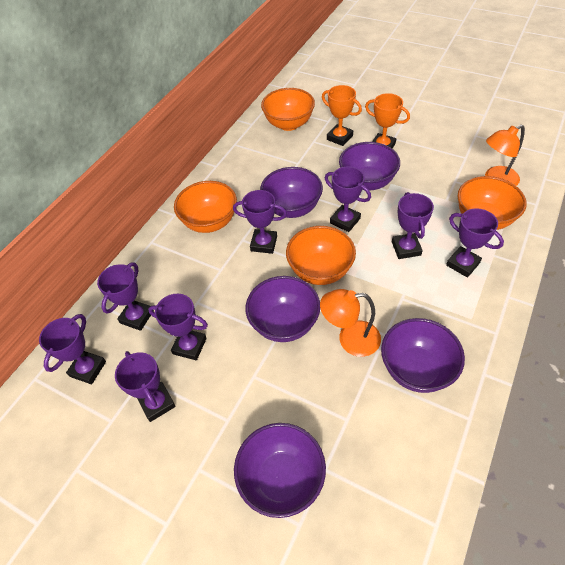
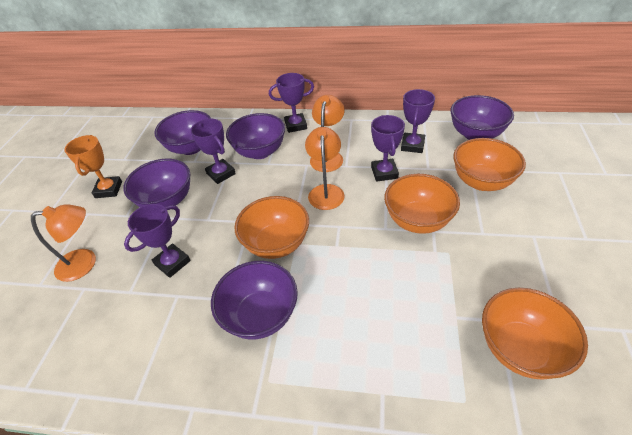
orange lamp: [320,289,381,357] [485,125,525,186] = 2 -> [31,204,96,282] [305,127,345,210] [310,95,345,172] = 3
orange trophy: [322,85,362,146] [365,93,410,149] = 2 -> [64,135,122,198] = 1
purple trophy: [39,314,106,384] [97,263,154,331] [115,351,176,422] [148,294,208,360] [233,190,287,254] [325,166,371,232] [392,192,434,259] [446,208,504,278] = 8 -> [124,204,191,278] [191,119,236,184] [269,73,314,133] [371,115,405,182] [401,89,435,153] = 5

